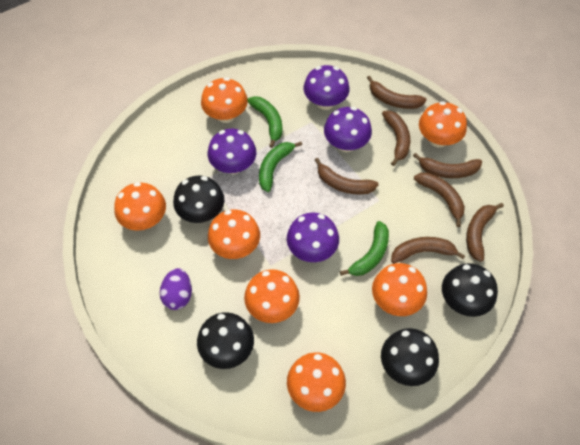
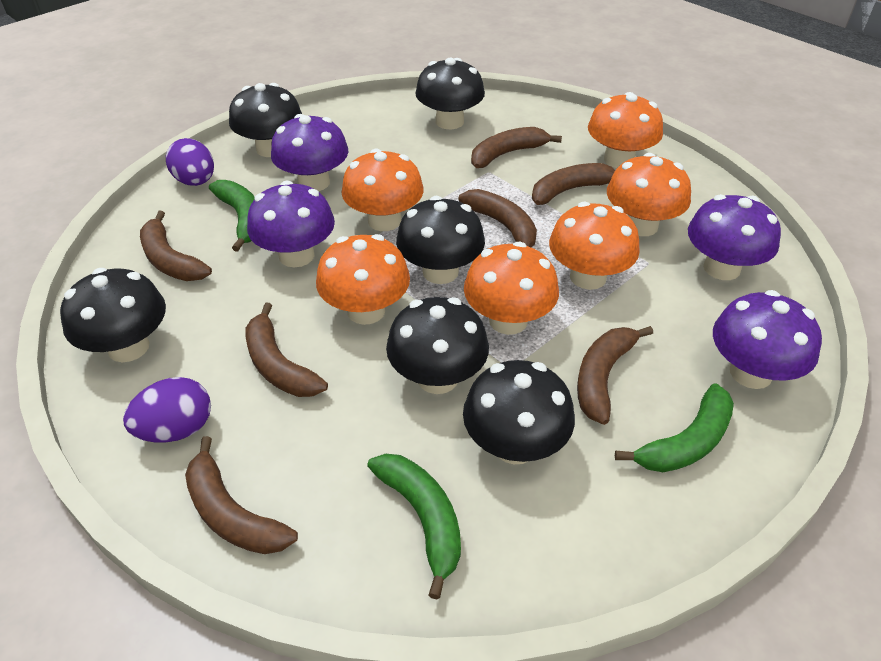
black mushroom: [173,176,224,223] [197,312,254,369] [381,328,439,386] [442,263,498,317] = 4 -> [60,268,166,362] [229,83,302,157] [386,297,489,394] [396,196,485,284] [415,58,485,129] [463,360,575,464] = 6
orange mushroom: [114,182,166,231] [201,77,248,123] [208,209,260,259] [244,269,300,323] [287,352,346,412] [372,263,427,316] [419,101,467,147] = 7 -> [316,234,410,325] [341,149,424,231] [464,242,559,335] [549,202,640,290] [588,92,663,168] [607,153,691,236] = 6
purple egg: [160,268,192,310] = 1 -> [123,377,211,442] [166,138,214,186] = 2

